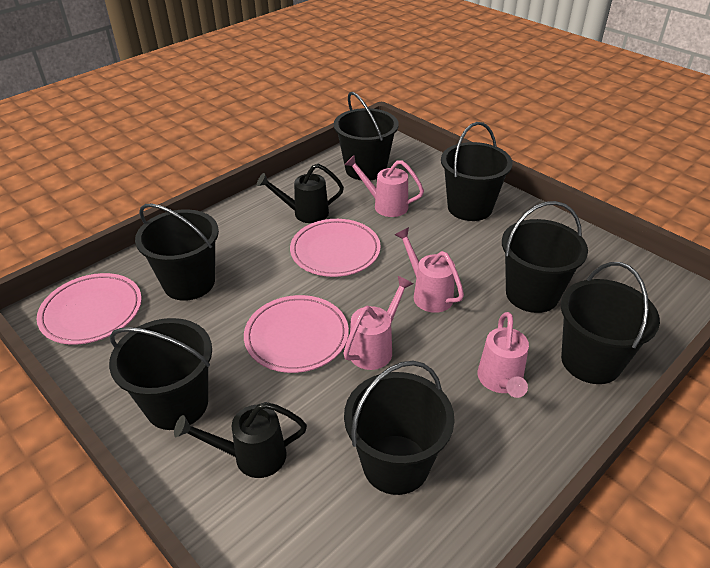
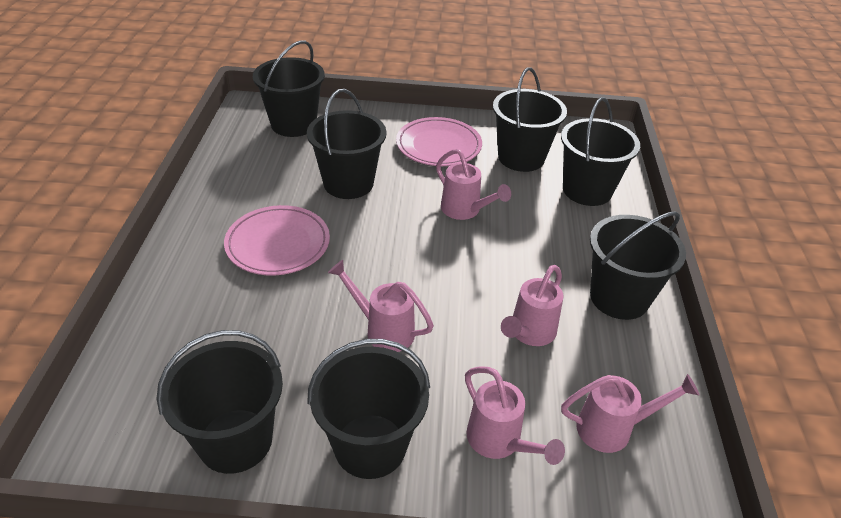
black watering can: [174,402,307,478] [257,164,344,223] = 2 -> none = 0
pink plate: [37,273,142,345] [244,295,349,373] [290,219,381,277] = 3 -> [224,205,330,275] [396,117,482,166] = 2
pink watering can: [343,276,413,370] [345,155,424,217] [395,227,464,313] [477,312,529,398] = 4 -> [328,260,434,352] [436,149,511,220] [465,366,565,465] [501,265,564,346] [561,374,699,453] = 5

